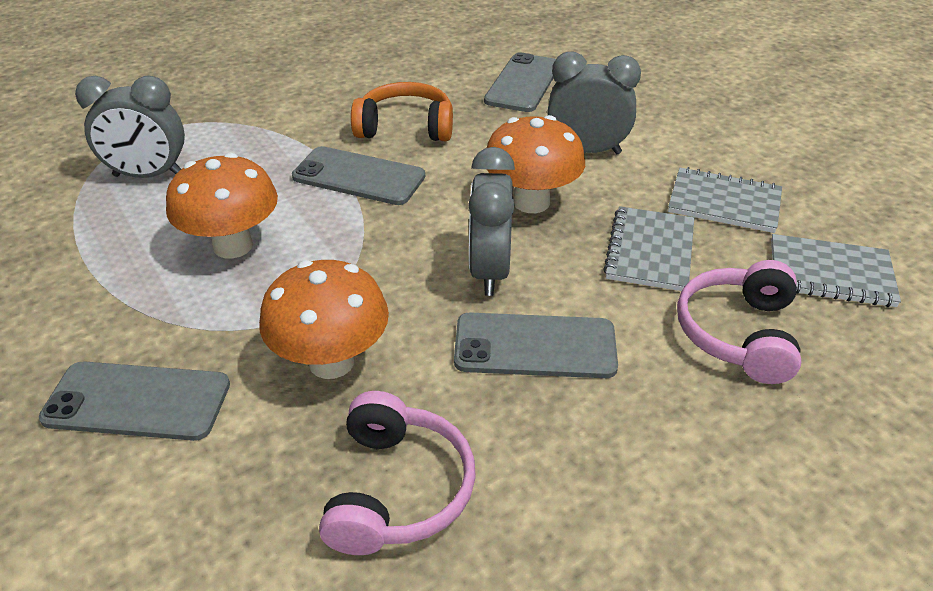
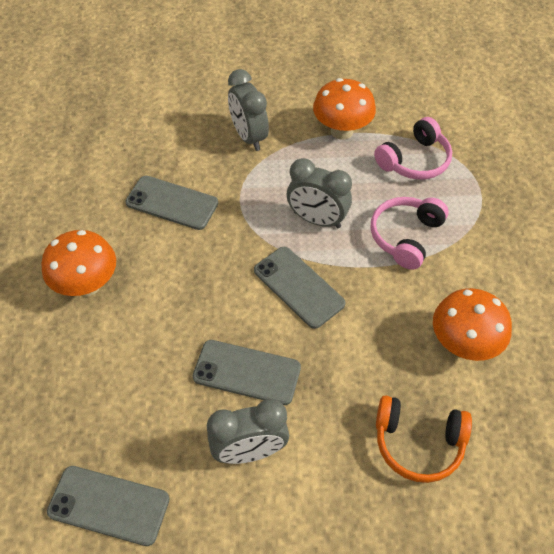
grey notebook: [603,206,694,291] [668,167,782,233] [771,234,901,307] = 3 -> none = 0

